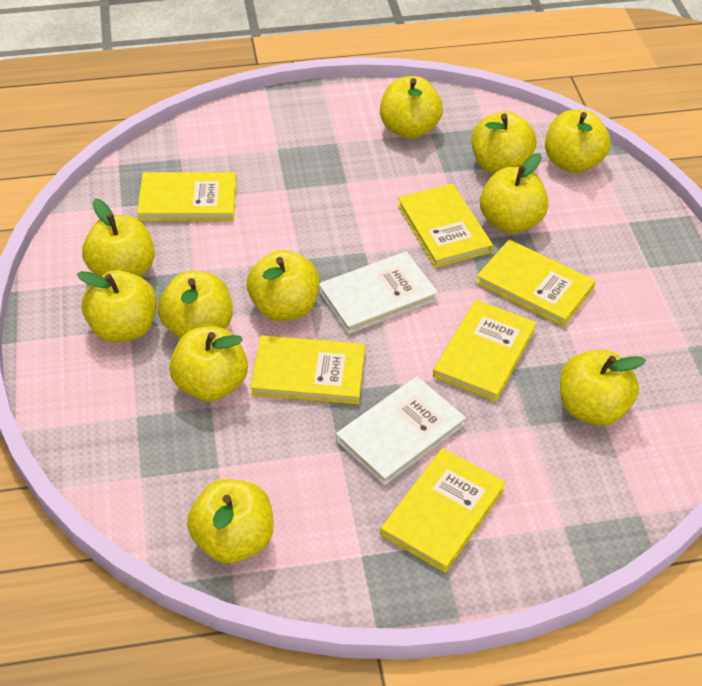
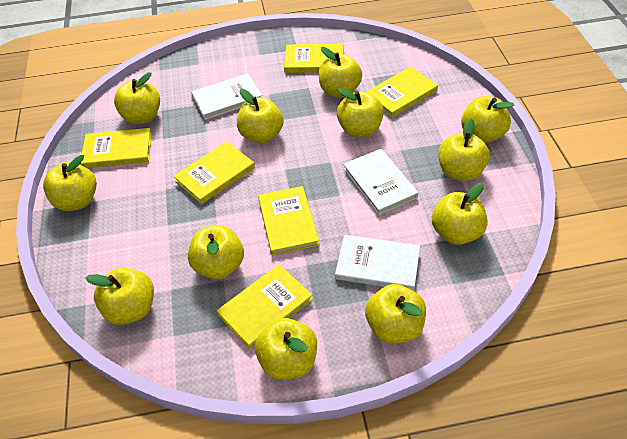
white book: [319,252,438,334] [336,376,466,486] = 2 -> [191,73,262,120] [335,235,420,291] [343,149,418,215] = 3
yellow apple: [77,270,157,343] [82,199,155,277] [158,271,233,338] [169,326,248,402] [187,479,274,563] [247,250,319,321] [380,76,443,139] [471,111,536,174] [480,153,549,233] [545,110,611,173] [560,350,646,426] = 11 -> [43,155,97,211] [85,268,154,325] [114,72,160,124] [188,225,244,279] [237,89,284,143] [255,318,317,380] [319,47,362,98] [337,88,384,137] [365,284,426,344] [432,183,488,245] [438,118,490,181] [461,96,514,143] = 12

